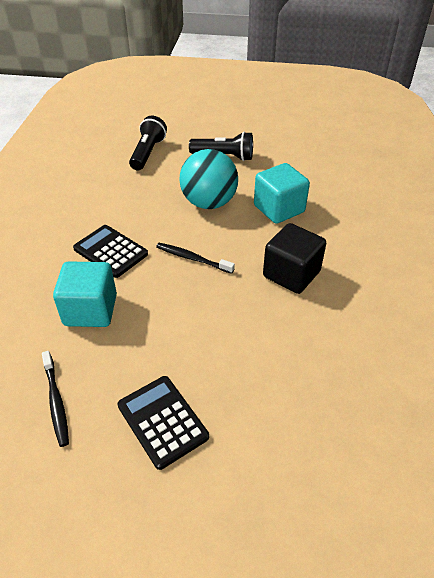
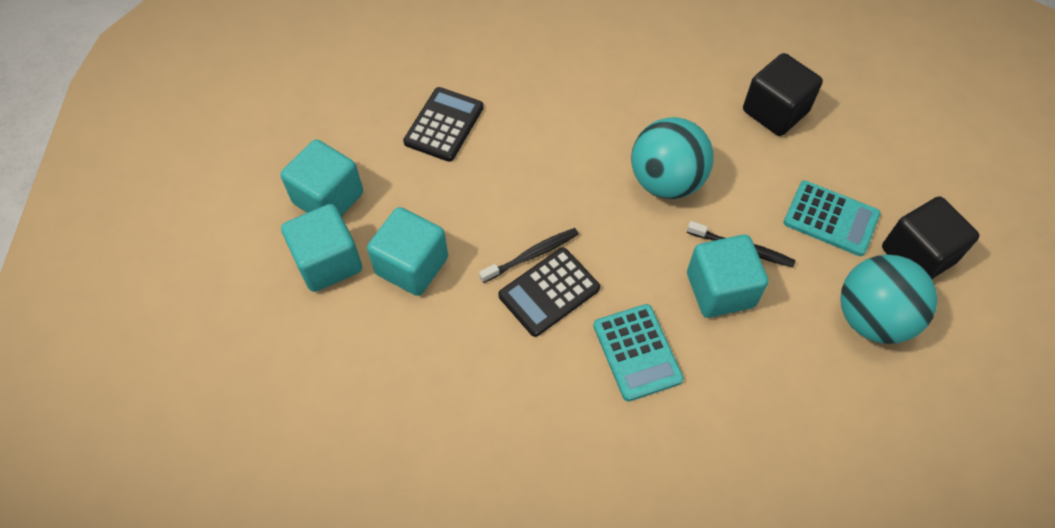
black cube: [263,223,326,294] = 1 -> [743,53,823,136] [882,196,979,279] = 2
black flashlight: [129,116,167,170] [189,132,253,161] = 2 -> none = 0
turquoise ball: [179,149,238,209] = 1 -> [631,117,714,199] [840,255,937,344] = 2
turquoise calculator: none = 0 -> [593,304,684,401] [783,180,880,256] = 2
turquoise cube: [53,261,117,327] [254,163,310,224] = 2 -> [280,139,363,216] [281,204,362,292] [367,207,448,296] [687,235,768,318] = 4

